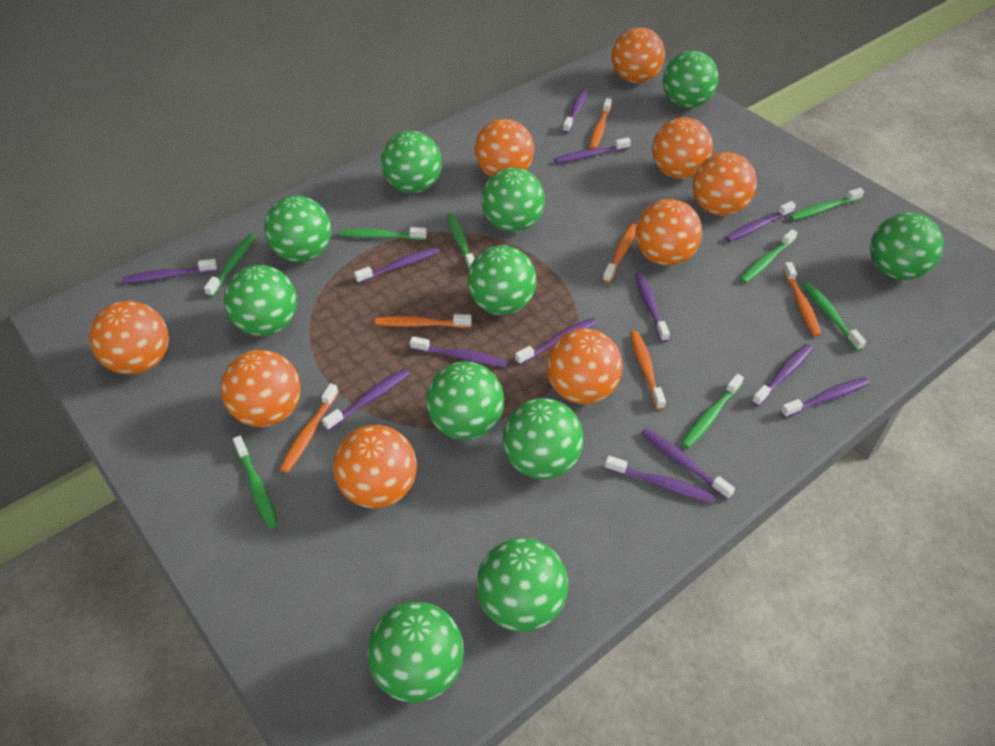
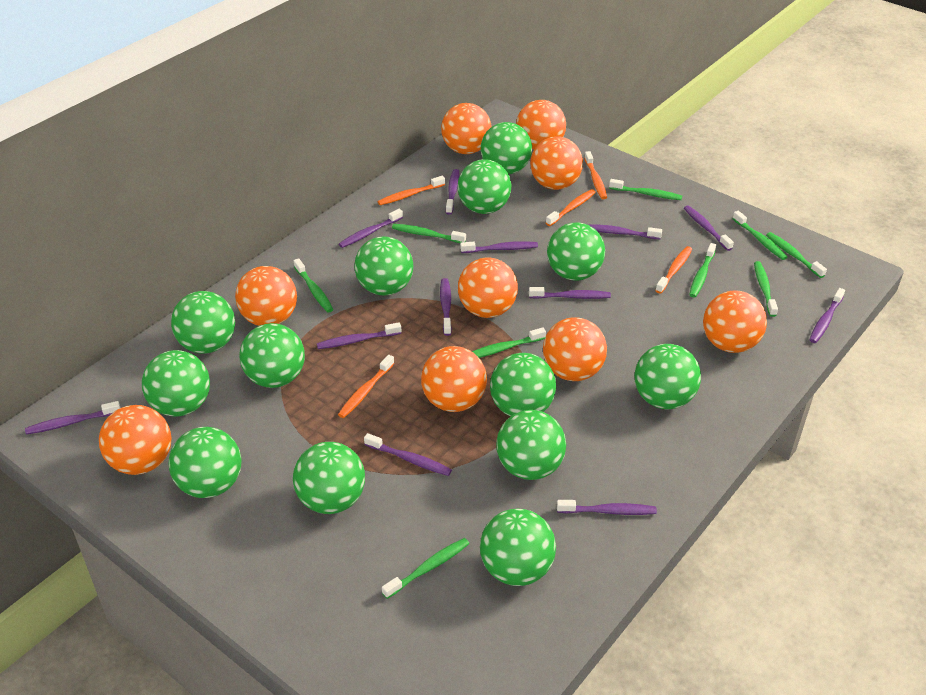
green ball: [224,265,297,336] [264,196,331,262] [367,602,464,703] [381,131,442,193] [426,362,504,440] [467,245,536,315] [476,538,568,632] [481,168,545,232] [503,398,584,479] [663,51,718,108] [870,213,944,280] = 11 -> [142,350,210,417] [169,427,242,498] [171,291,235,354] [239,323,305,388] [293,442,365,514] [354,236,413,296] [457,159,511,214] [480,509,556,586] [481,122,532,174] [490,353,556,416] [496,410,566,480] [547,222,605,281] [634,344,701,409] = 13
green toothbrush: [204,234,256,297] [233,436,278,529] [339,227,427,240] [447,213,474,270] [681,374,744,448] [740,229,798,283] [789,188,864,221] [803,282,866,351] = 8 -> [294,258,334,313] [382,538,469,599] [392,224,466,243] [472,327,546,358] [609,179,682,200] [689,243,716,298] [732,211,787,260] [754,261,778,317] [766,232,827,278] = 9
orange toothbrush: [280,383,339,473] [375,314,472,328] [589,98,612,149] [603,223,636,283] [630,331,666,410] [783,262,821,337] = 6 -> [338,355,395,418] [378,176,445,205] [546,189,596,226] [584,151,607,199] [655,246,692,293] = 5
purple toothbrush: [122,259,217,284] [322,369,410,431] [354,247,440,284] [410,336,508,367] [515,318,598,365] [554,138,631,164] [563,89,588,133] [605,456,716,503] [635,272,670,342] [641,428,735,500] [725,201,796,242] [752,344,812,406] [780,377,870,418] = 13 -> [25,401,120,435] [317,322,401,349] [339,209,403,248] [364,433,452,476] [440,278,452,336] [446,169,459,215] [460,241,538,253] [529,287,611,299] [557,500,657,515] [587,224,662,239] [684,205,734,251] [809,288,845,343] = 12

